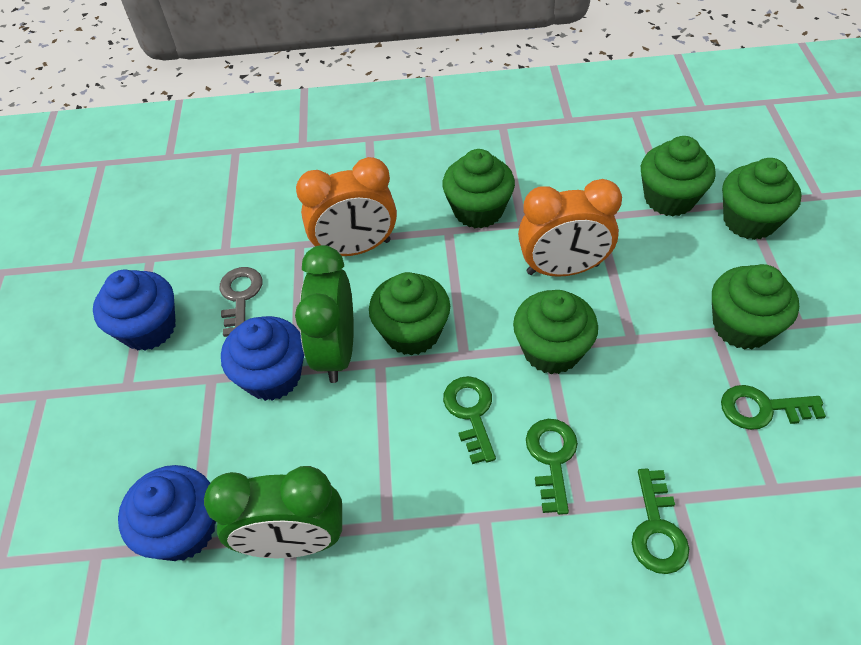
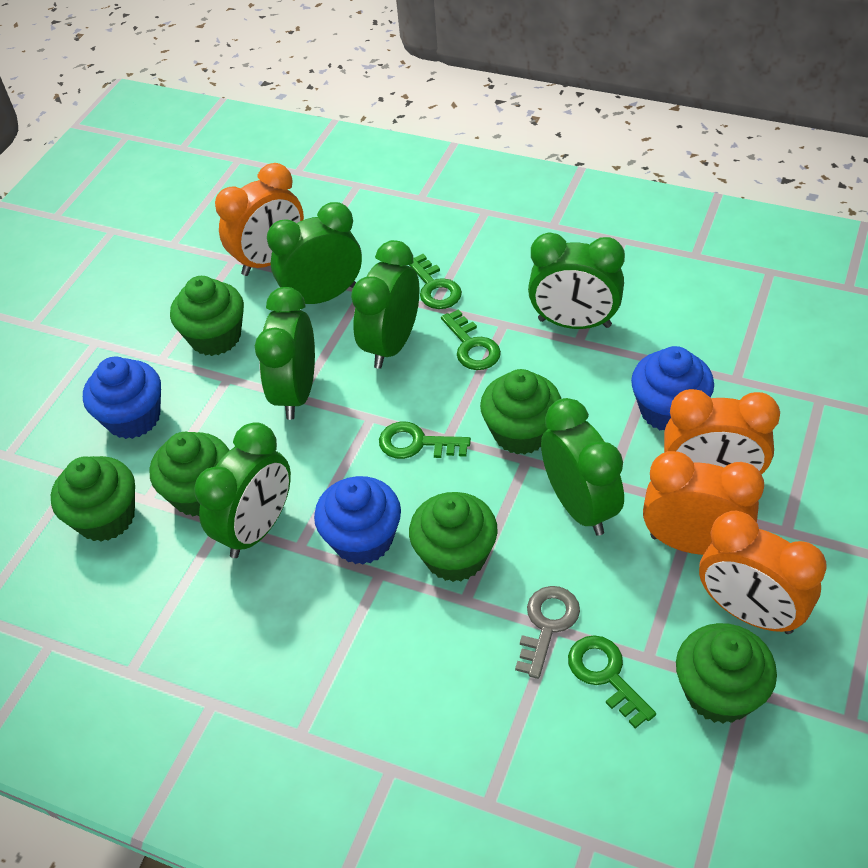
green clock: [204,466,342,558] [295,245,354,383] = 2 -> [194,422,291,558] [255,287,315,420] [267,202,362,304] [351,240,420,369] [528,232,625,329] [541,398,624,536] = 6
orange clock: [296,157,397,256] [518,179,622,277] = 2 -> [215,163,304,276] [643,451,764,555] [664,389,780,474] [699,510,827,634] = 4

